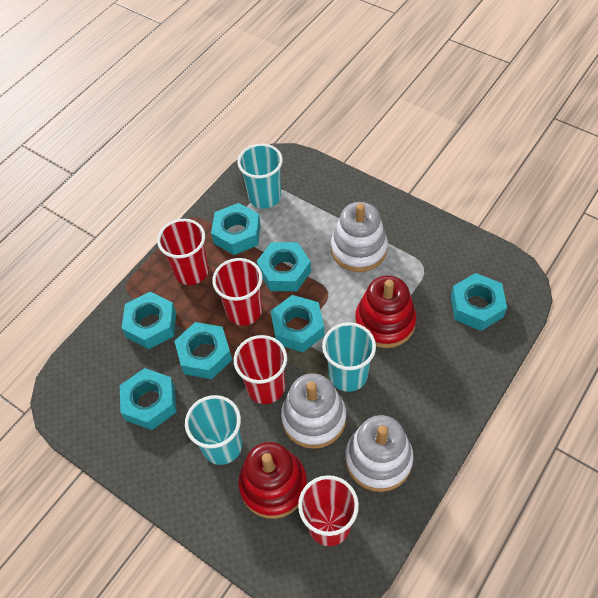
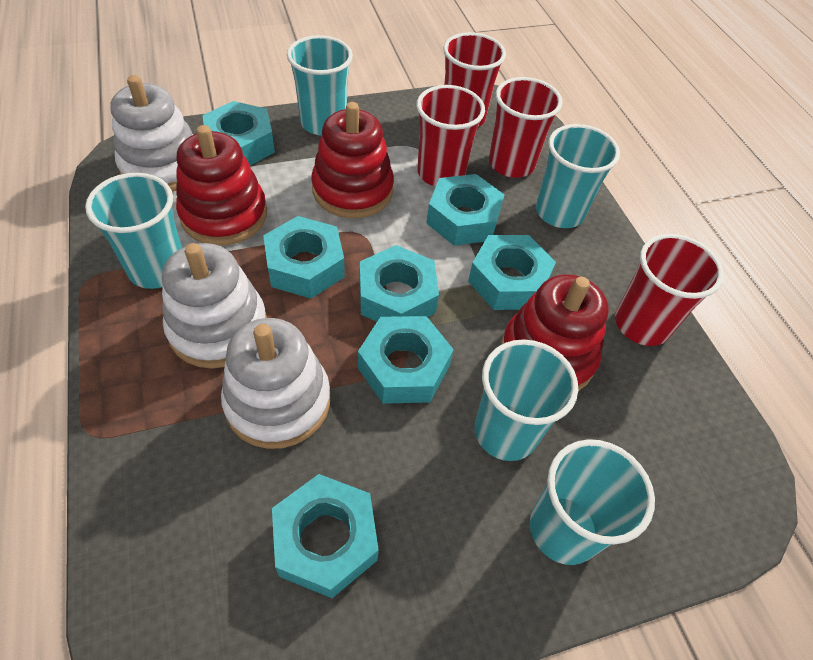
red stacking toy: [238,442,307,519] [355,275,416,348] = 2 -> [176,125,267,246] [311,102,394,218] [501,274,608,391] = 3
turquoise cup: [185,395,242,465] [238,144,283,209] [322,322,376,392] = 3 -> [85,173,182,289] [287,35,353,136] [475,339,578,461] [530,439,655,565] [536,124,620,228] = 5

